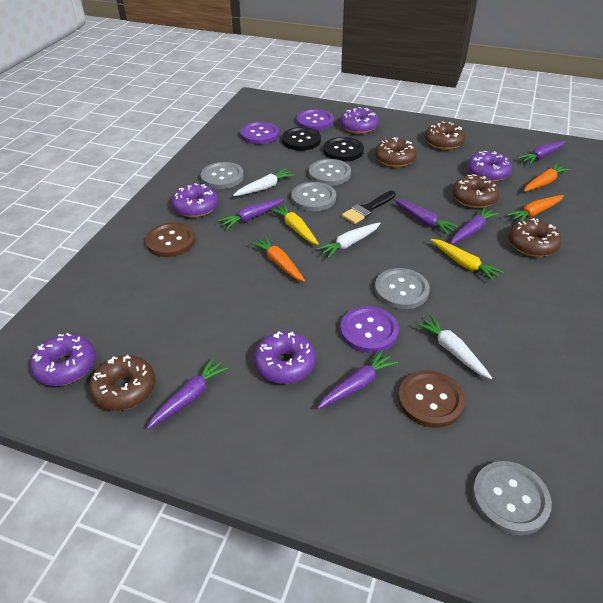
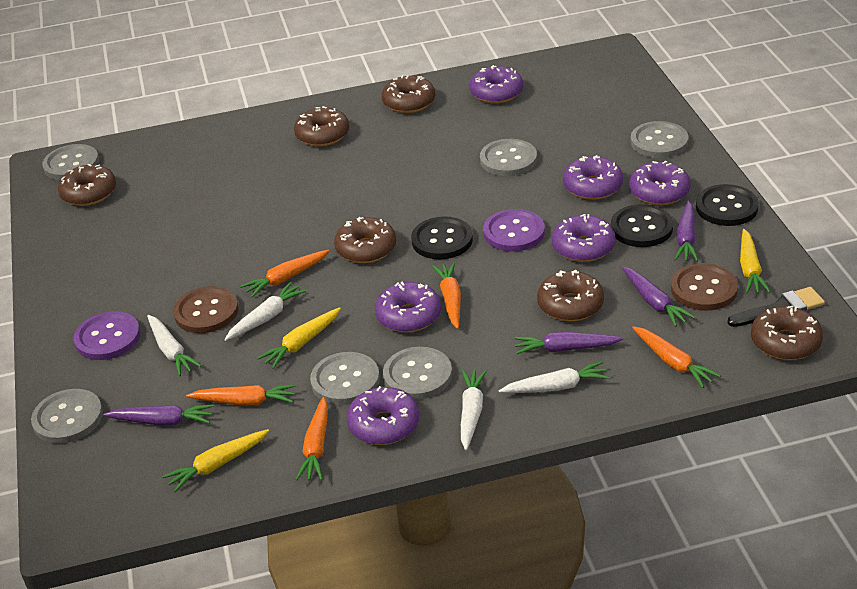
black button: [282,127,321,151] [323,137,364,162] = 2 -> [411,216,473,259] [611,204,673,247] [696,184,759,226] = 3
brown donut: [89,355,155,411] [375,137,417,167] [425,122,466,150] [452,174,499,208] [508,218,562,257] = 5 -> [58,164,116,206] [294,106,349,147] [334,217,396,263] [382,75,435,113] [537,270,604,321] [751,306,823,360] = 6
grey button: [200,162,244,189] [291,182,336,211] [309,159,351,186] [375,268,430,309] [472,461,552,535] = 5 -> [31,389,103,444] [42,144,99,180] [310,352,380,405] [383,347,452,400] [480,139,537,176] [631,121,689,158] = 6
orange carrot: [251,236,305,282] [507,195,564,221] [524,163,570,192] = 3 -> [186,384,296,406] [240,250,330,298] [296,397,328,480] [432,262,461,329] [632,326,721,388] = 5
purple button: [241,122,279,145] [296,109,334,131] [340,306,399,353] = 3 -> [73,311,140,360] [483,209,545,252] = 2
purple carrot: [146,357,229,430] [218,198,285,229] [317,350,398,409] [394,199,459,235] [450,207,499,245] [518,141,566,164] = 6 -> [103,404,214,425] [514,332,623,354] [622,266,695,327] [674,200,698,261] = 4
purple donut: [30,333,95,386] [172,183,218,217] [254,331,316,384] [340,107,379,134] [467,151,512,182] = 5 -> [347,386,419,445] [375,282,441,333] [470,65,523,104] [552,214,615,262] [563,155,623,200] [629,161,690,205] = 6
white carrot: [233,168,295,196] [317,222,381,258] [416,315,492,379] = 3 -> [147,315,201,376] [224,282,307,341] [461,369,487,450] [499,361,610,393] = 4
yellow carrot: [270,204,319,245] [431,239,504,282] = 2 -> [162,429,269,492] [257,307,341,369] [740,229,770,294] = 3

